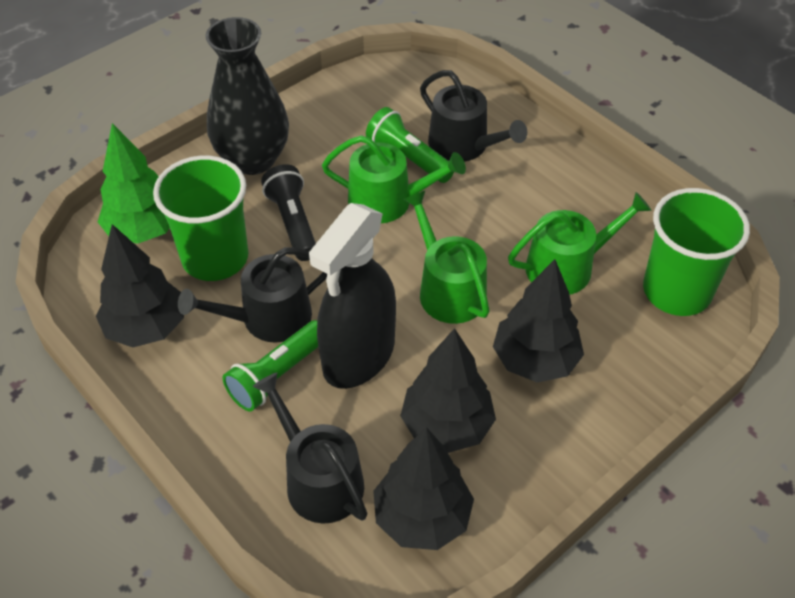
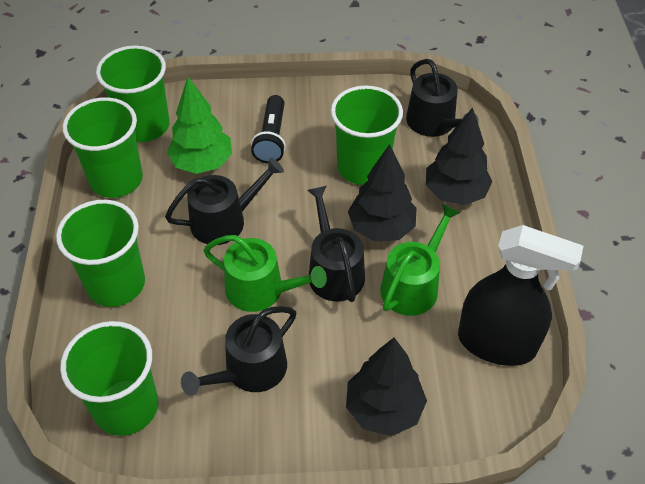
black tree: [96,224,184,348] [373,427,474,550] [400,328,496,453] [493,259,584,383] = 4 -> [346,338,427,436] [348,144,417,242] [426,107,492,205] = 3
black vase: [205,17,289,175] = 1 -> none = 0
black watering can: [178,247,327,343] [253,372,368,524] [420,70,527,162] = 3 -> [165,157,284,245] [181,306,296,396] [307,186,365,302] [406,59,479,137] = 4
green cup: [153,156,248,281] [643,188,750,316] = 2 -> [56,200,145,307] [60,321,158,436] [62,97,143,198] [96,45,169,142] [331,85,403,185] = 5
green flashlight: [223,320,318,411] [366,107,454,183] = 2 -> none = 0
green watering can: [322,135,466,223] [403,191,490,324] [508,192,652,295] = 3 -> [204,235,327,312] [380,204,461,316] = 2

